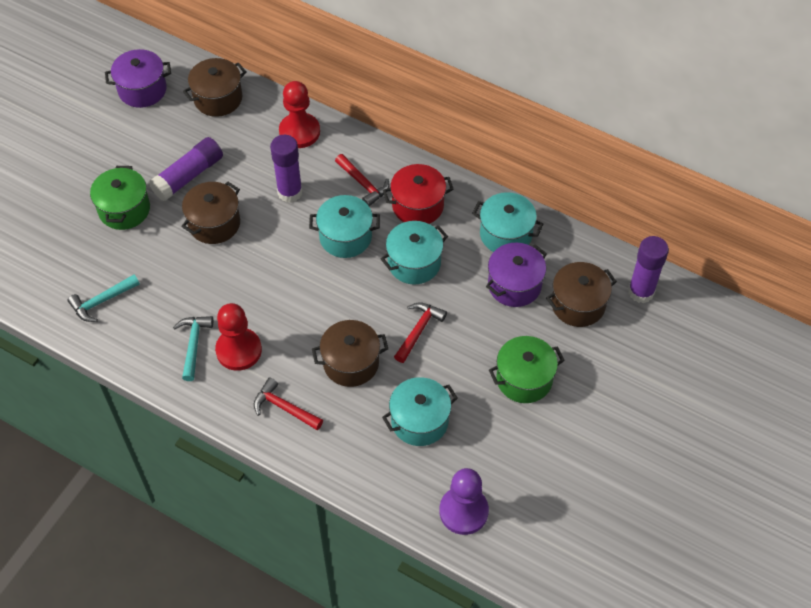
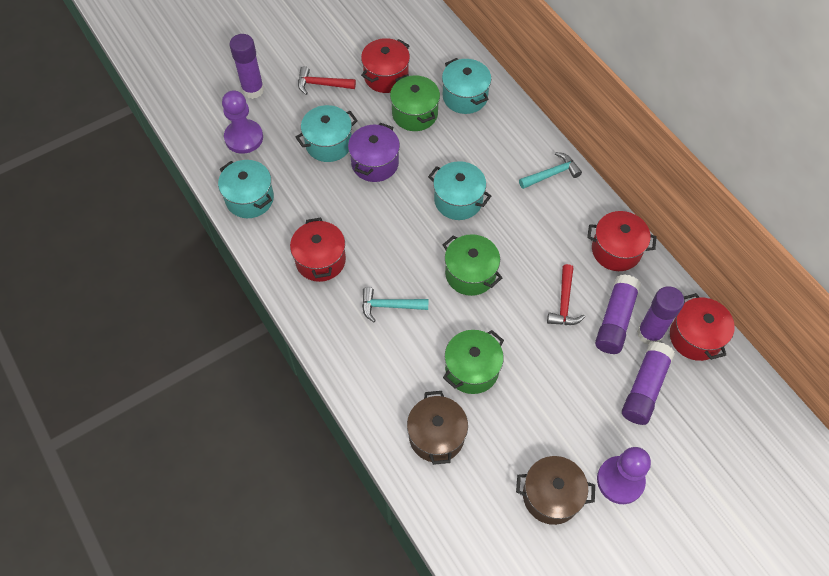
brown pot: [181,182,240,244] [183,58,247,117] [312,320,388,387] [546,262,617,327] = 4 -> [407,391,468,465] [516,456,595,525] = 2
green pot: [90,166,150,230] [489,336,565,403] = 2 -> [390,74,440,131] [443,234,502,296] [443,330,504,394] = 3
purple glue stick: [149,137,223,201] [270,135,303,203] [628,236,669,303] = 3 -> [229,34,264,99] [595,274,641,354] [622,342,675,425] [637,286,684,345] = 4
purple pawn: [439,468,489,535] = 1 -> [222,90,263,154] [597,447,651,504] = 2
purple pot: [105,49,171,108] [486,243,547,307] = 2 -> [348,123,400,182] = 1
red hammer: [254,377,323,430] [335,154,389,206] [394,302,447,363] = 3 -> [298,66,356,95] [547,264,585,325] = 2
red pawn: [215,303,262,371] [279,81,320,148] = 2 -> none = 0
red pot: [383,164,454,224] = 1 -> [290,218,346,282] [361,38,410,93] [587,211,657,271] [670,293,735,361] = 4

